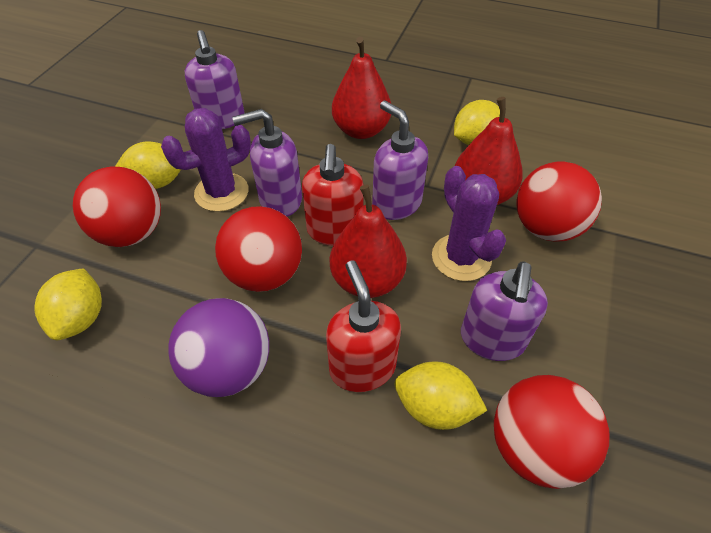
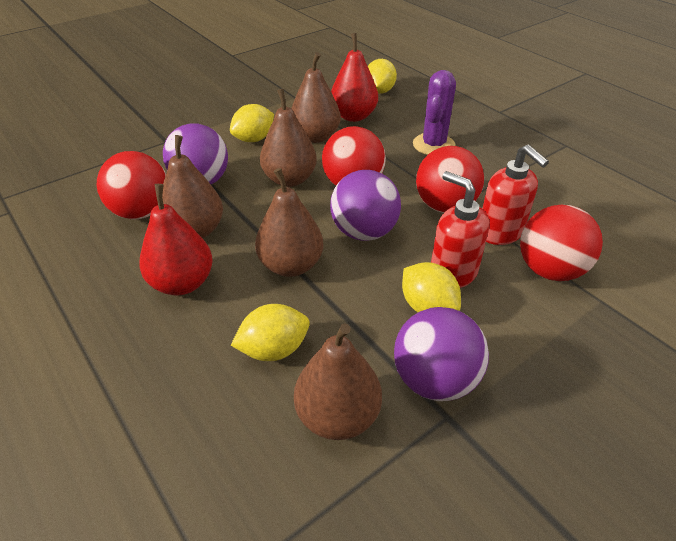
brown pear: none = 0 -> [162,135,223,238] [255,168,323,277] [260,88,317,187] [291,52,341,143] [294,323,382,440] = 5
purple ball: [168,298,269,397] = 1 -> [163,124,228,184] [330,170,401,241] [394,307,489,401] = 3
purple cactus: [161,108,251,212] [432,166,506,281] = 2 -> [413,70,456,155] = 1
purple soap dispenser: [185,30,244,129] [232,109,302,216] [372,101,428,220] [461,261,548,361] = 4 -> none = 0
red pear: [330,184,407,298] [332,37,391,139] [455,97,523,205] = 3 -> [139,184,213,296] [331,33,378,122] = 2

